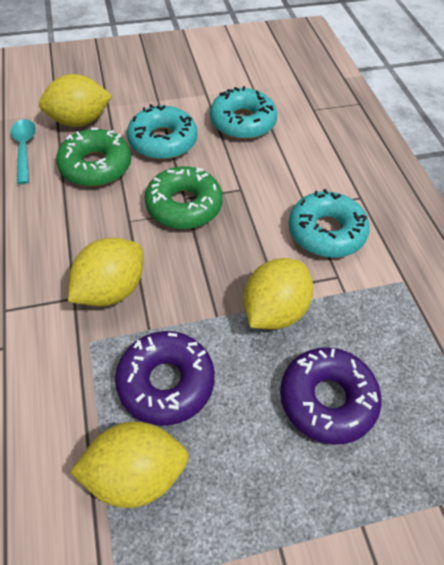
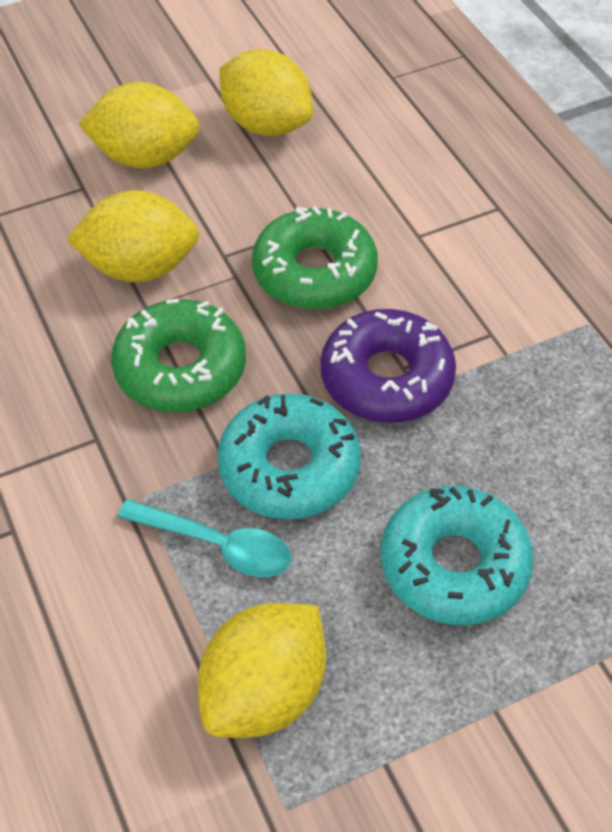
purple donut: [115,331,215,426] [280,347,381,445] = 2 -> [321,309,456,423] = 1
turquoise donut: [127,104,198,160] [210,86,277,139] [289,189,370,258] = 3 -> [218,393,361,520] [381,486,534,625] = 2

